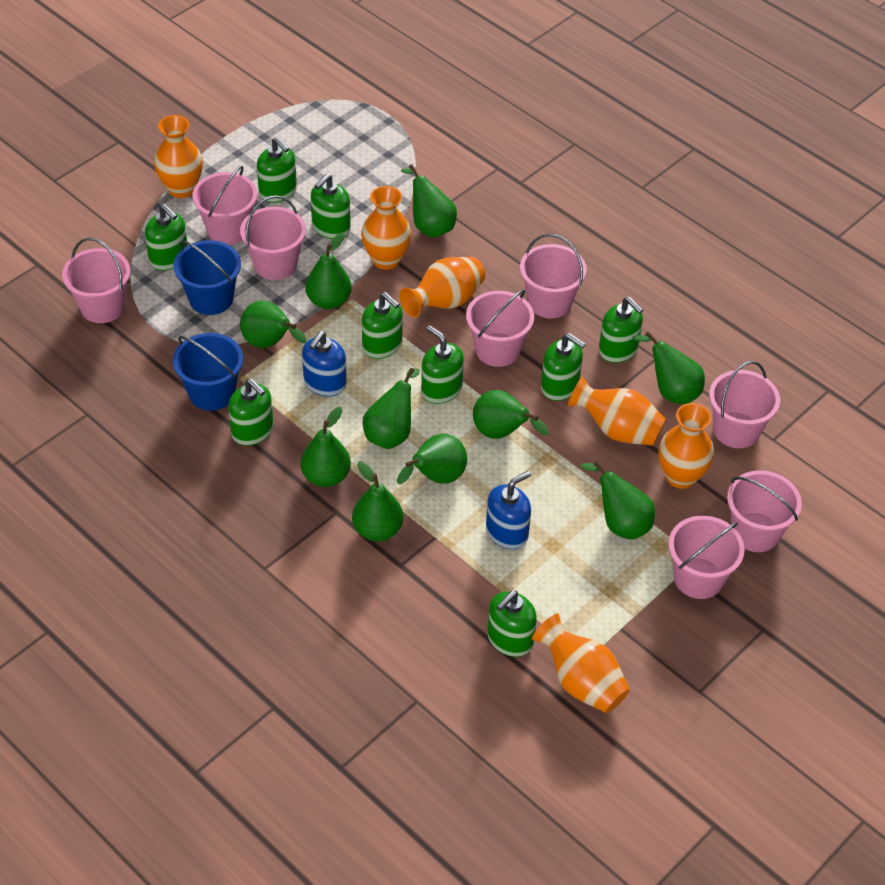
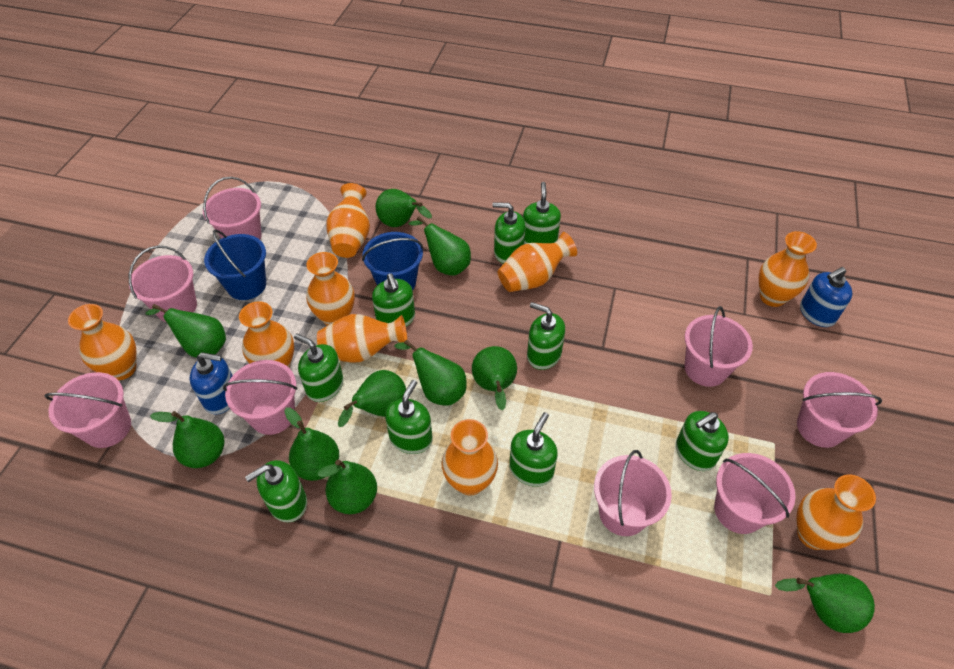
orange vase: [154,115,203,198] [361,186,411,270] [399,257,485,318] [532,613,630,713] [568,377,666,446] [658,403,714,489] = 6 -> [68,304,137,380] [239,301,294,368] [306,252,355,326] [317,314,407,363] [326,183,370,258] [441,419,498,496] [498,232,577,292] [759,231,817,307] [796,474,876,550] = 9

